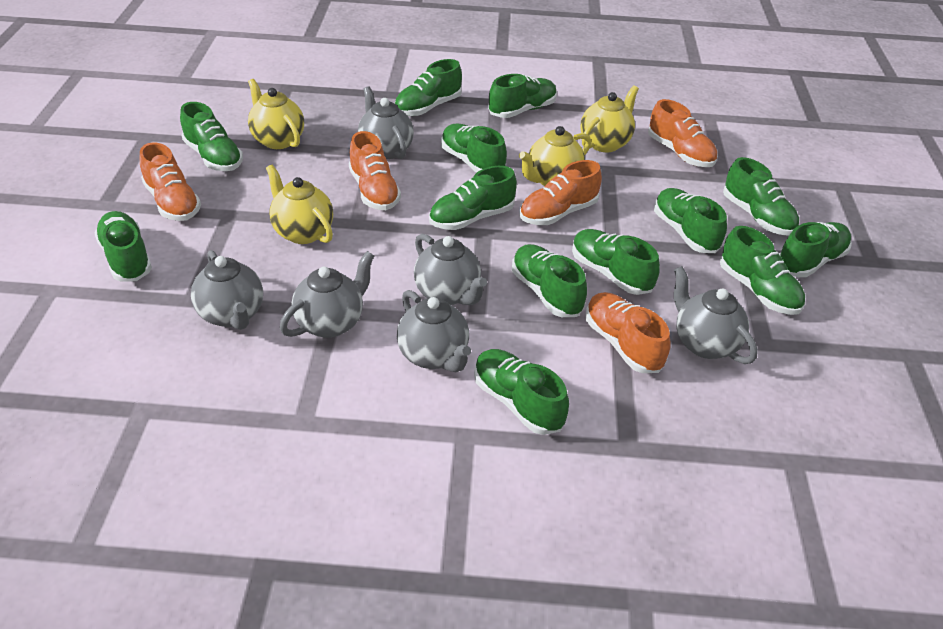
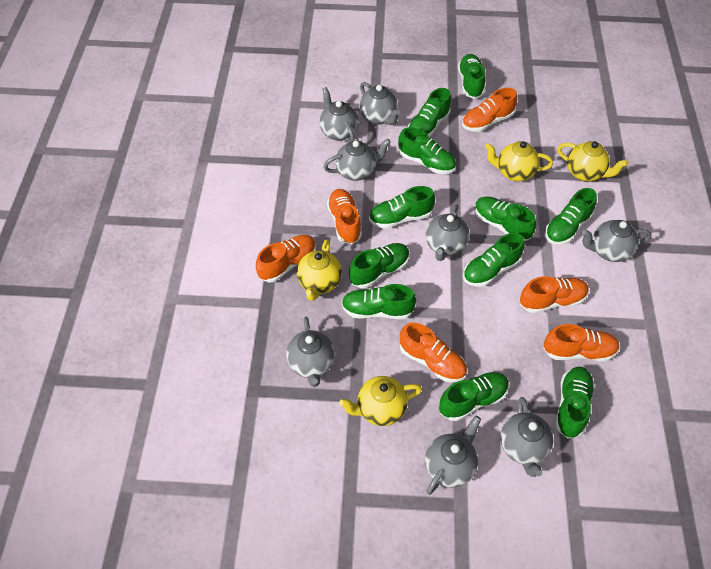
green shoe: [94,211,152,281] [180,102,243,171] [395,59,462,116] [429,166,517,230] [441,124,507,173] [474,349,569,435] [488,74,557,118] [512,244,587,317] [572,229,660,295] [654,188,727,253] [720,226,805,315] [723,157,799,236] [779,222,852,277] = 13 -> [342,284,416,319] [349,243,410,288] [369,186,435,229] [398,127,456,174] [408,88,451,137] [439,372,509,421] [458,54,486,99] [463,233,525,287] [475,196,536,241] [545,188,597,245] [555,367,595,439] = 11
grey teapot: [191,250,263,330] [280,251,374,338] [358,86,414,159] [397,290,471,372] [414,234,487,305] [674,266,758,364] = 6 -> [286,317,335,387] [320,87,359,143] [324,139,391,181] [359,82,400,125] [425,416,481,495] [426,204,470,261] [500,397,553,477] [582,220,652,262] = 8
orange shoe: [140,142,201,221] [349,131,401,210] [519,160,602,225] [586,292,671,373] [648,99,718,167] = 5 -> [256,235,316,283] [327,189,362,244] [400,322,467,383] [462,88,517,132] [520,276,589,313] [543,324,620,361] = 6

